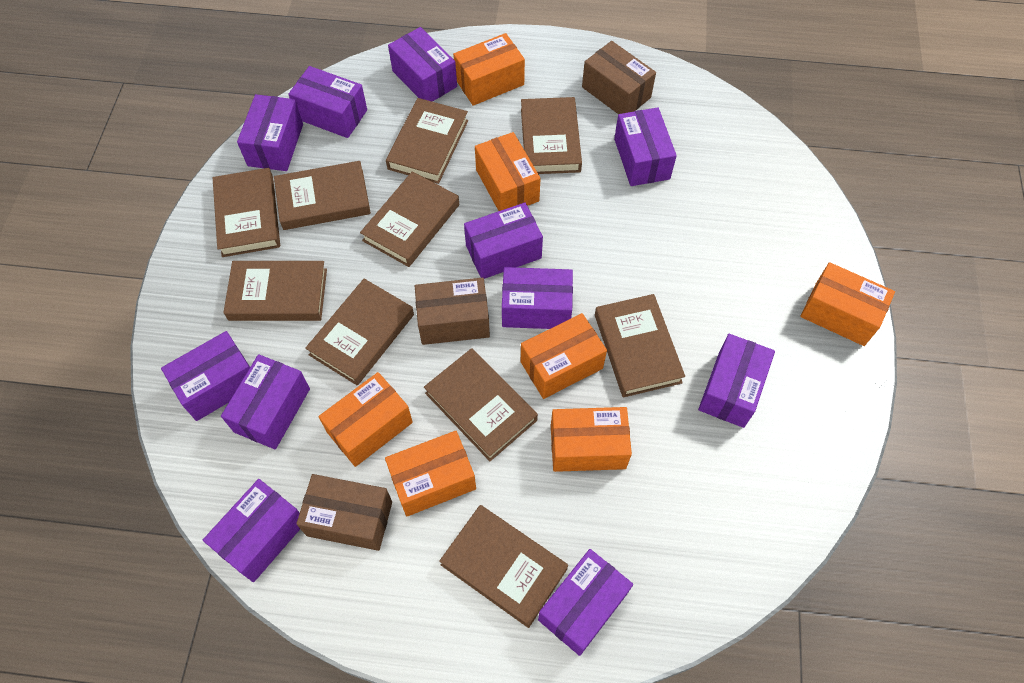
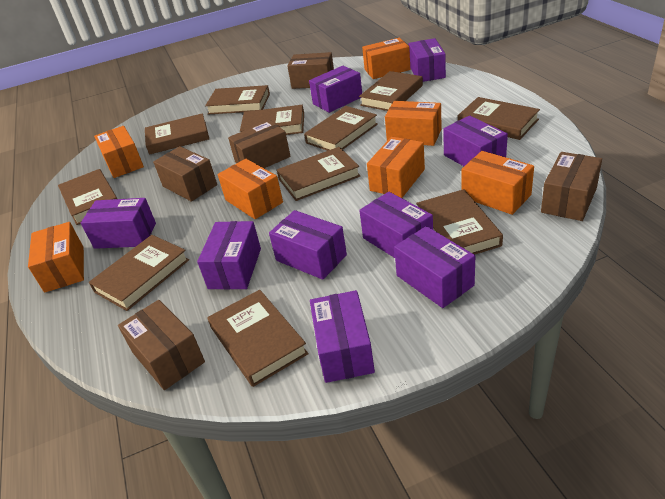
brown book: [212,168,280,257] [223,261,327,321] [274,161,371,230] [305,279,414,386] [360,171,459,267] [386,98,468,184] [424,348,538,461] [439,505,568,628] [521,97,582,174] [595,294,685,397] = 10 -> [58,169,117,225] [89,235,189,311] [145,113,209,155] [205,85,270,115] [207,290,309,387] [240,105,304,135] [277,147,360,201] [304,106,378,151] [359,71,423,111] [416,189,503,255] [458,97,540,140] = 11
brown box: [296,474,392,551] [415,278,490,345] [582,41,656,114] = 3 -> [118,300,205,390] [153,146,217,202] [228,120,291,168] [287,52,334,89] [541,152,602,221] = 5
purple box: [161,331,250,421] [203,479,300,582] [221,354,310,450] [237,94,303,171] [288,66,367,138] [388,27,457,102] [464,203,543,279] [502,267,573,329] [538,549,633,656] [614,108,677,186] [698,334,775,428] = 11 -> [81,198,156,249] [197,221,261,289] [269,210,347,280] [309,66,362,113] [310,290,375,383] [359,192,433,258] [394,226,475,308] [408,38,446,82] [443,116,508,166] = 9

